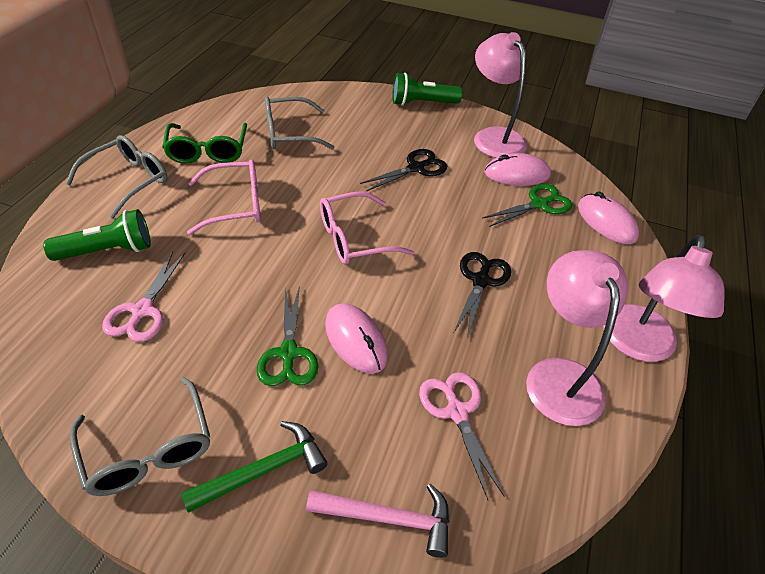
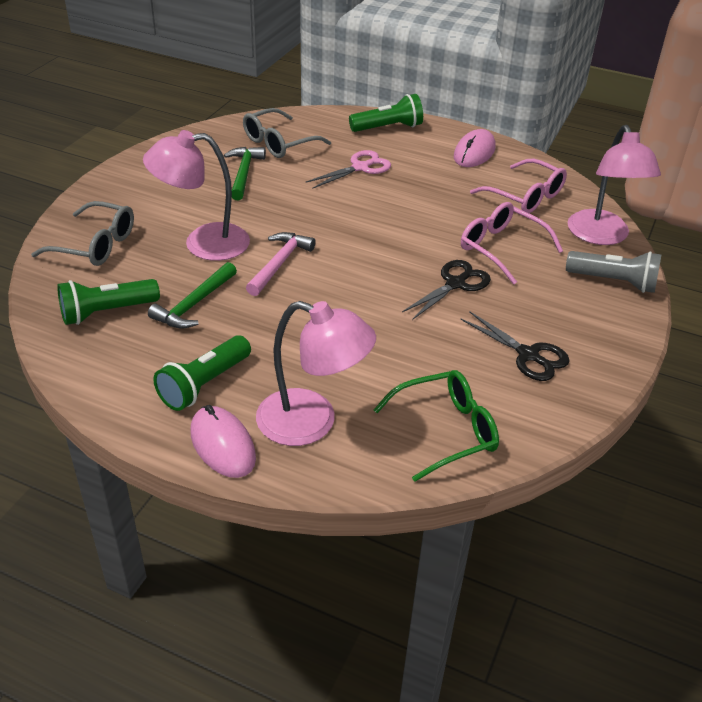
green flashlight: [43,209,151,261] [392,73,463,106] = 2 -> [57,279,160,325] [153,335,251,411] [349,94,423,132] = 3
green hammer: [181,421,328,513] = 1 -> [148,262,237,329] [224,147,266,200] = 2
green scissors: [257,286,318,386] [483,184,572,227] = 2 -> none = 0
grey flashlight: none = 0 -> [566,251,661,293] = 1
grey glasses: [65,135,167,219] [69,377,210,496] [265,96,334,149] = 3 -> [31,201,134,266] [243,108,331,158] = 2
pink mouse: [325,303,388,374] [484,153,551,186] [578,192,639,244] = 3 -> [190,405,256,478] [454,129,496,167] = 2
pink scissors: [102,251,185,342] [419,372,505,500] = 2 -> [306,150,391,189] = 1

